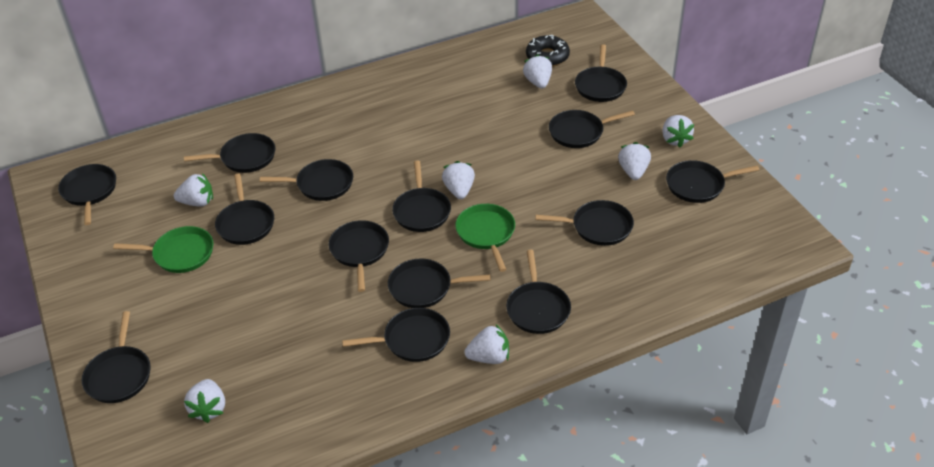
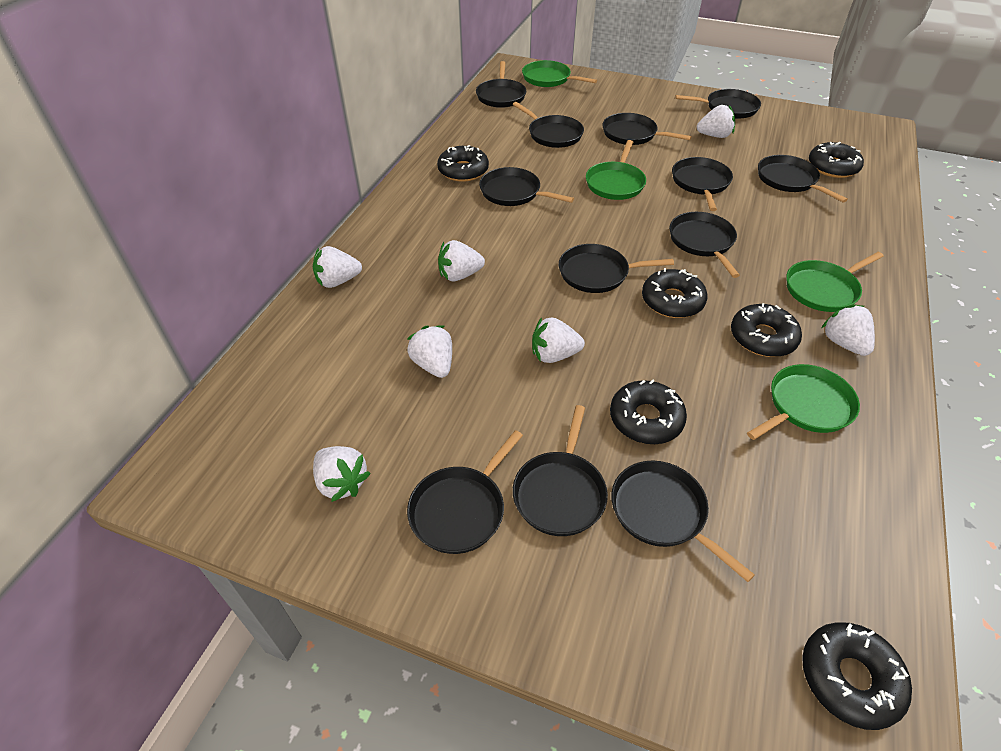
black donut: [526,35,570,67] = 1 -> [437,145,489,182] [610,379,687,444] [642,268,707,318] [731,303,802,357] [802,622,912,730] [809,142,864,178] = 6
black pan: [58,164,116,225] [82,311,151,403] [184,133,275,173] [215,174,274,245] [260,159,353,201] [328,220,389,292] [342,308,450,362] [388,259,490,308] [392,161,451,232] [506,250,571,334] [536,200,634,246] [549,110,635,148] [575,44,627,102] [666,160,759,203] = 14 -> [407,430,523,554] [476,61,526,108] [479,167,574,206] [512,102,584,148] [513,405,608,536] [559,244,674,293] [602,113,692,145] [611,461,755,582] [669,212,740,278] [672,157,733,211] [675,89,761,119] [758,155,848,203] = 12
green pan: [113,226,214,273] [455,204,515,272] = 2 -> [522,60,597,87] [586,140,646,200] [747,364,860,440] [786,252,884,312] = 4

